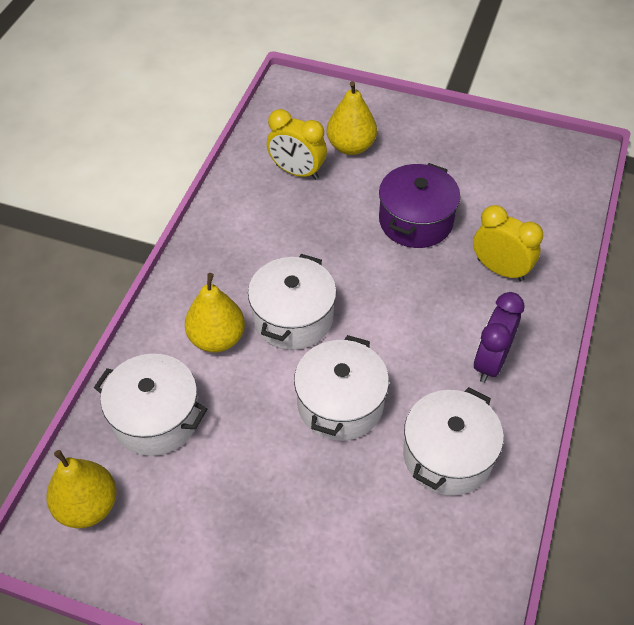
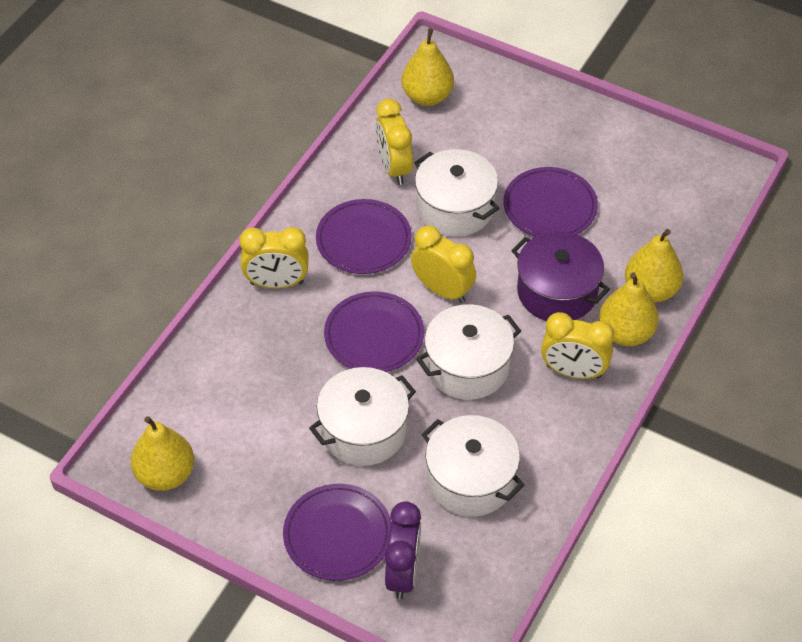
purple plate: none = 0 -> [283,484,391,581] [316,199,412,274] [324,291,424,372] [503,167,598,237] = 4
yellow clock: [267,109,327,180] [473,205,543,281] = 2 -> [239,227,308,289] [375,99,413,185] [411,226,476,303] [541,312,614,379] = 4
yellow pear: [46,450,117,528] [185,273,245,353] [327,81,377,155] = 3 -> [131,416,194,491] [401,28,454,106] [599,272,659,346] [625,229,683,303] = 4

